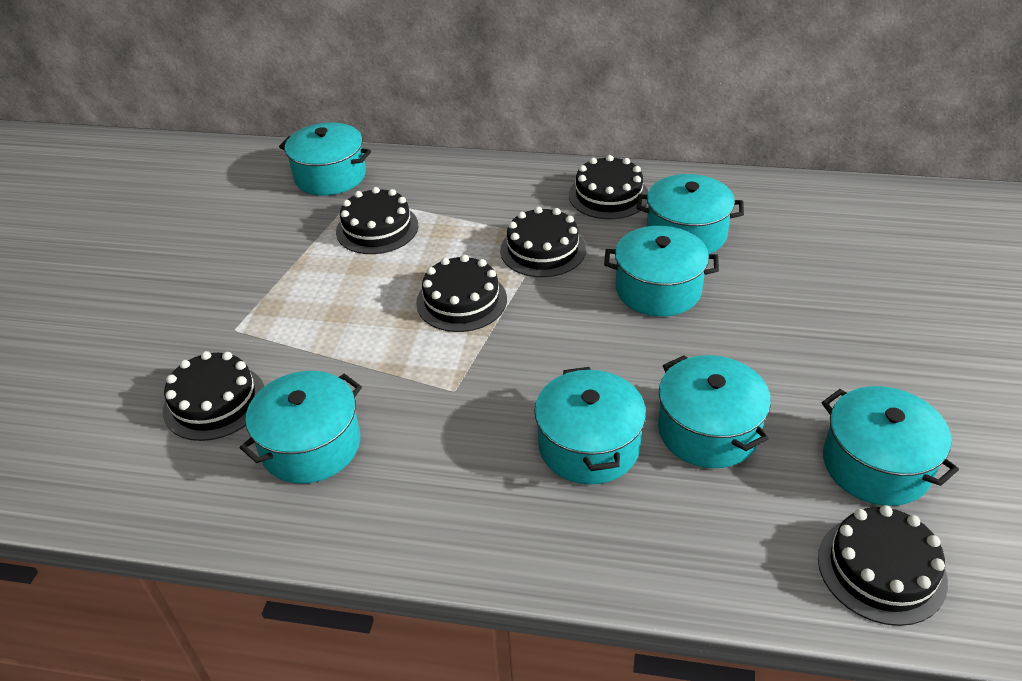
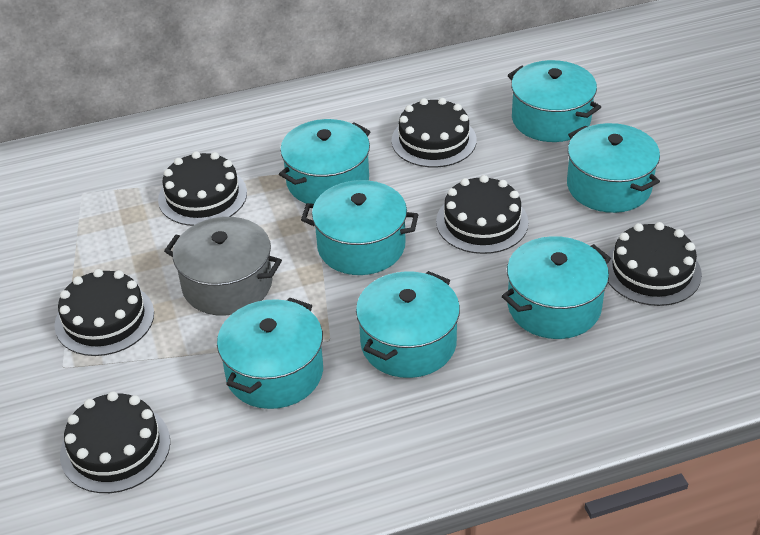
grey pot: none = 0 -> [164,217,282,316] = 1

